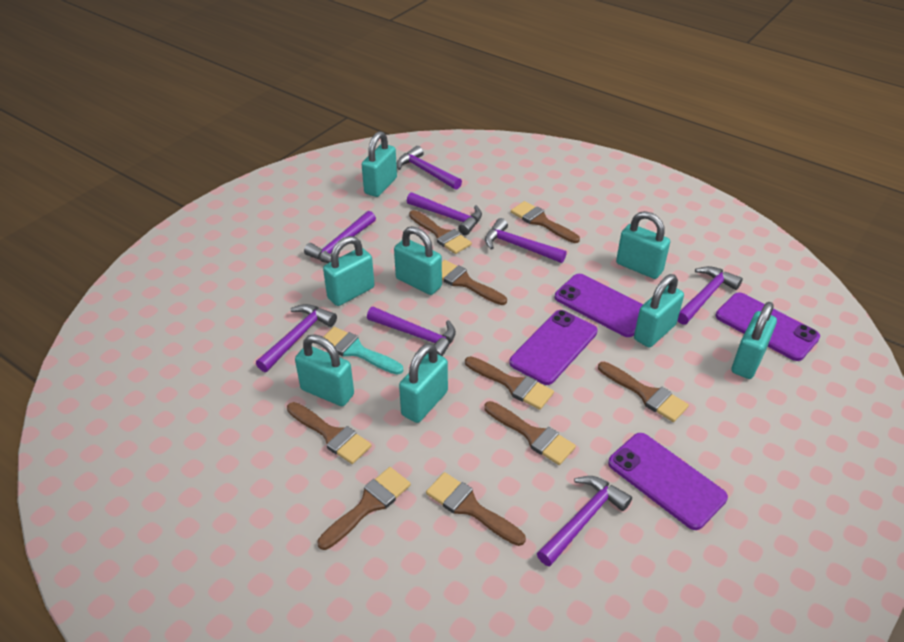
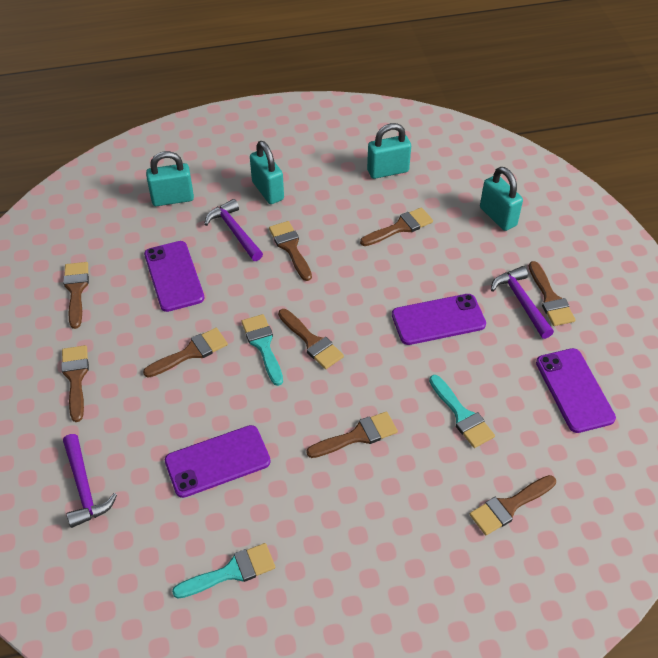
purple hammer: [256,304,337,372] [304,211,376,263] [367,307,456,357] [397,146,462,190] [407,192,482,235] [485,218,567,263] [537,476,632,567] [678,266,743,325] = 8 -> [63,434,117,528] [204,199,263,261] [491,266,554,339] = 3
turquoise brush: [324,327,403,375] = 1 -> [172,543,275,599] [241,314,283,386] [429,375,495,448] = 3
turquoise padlock: [295,334,354,406] [323,236,374,306] [362,131,397,197] [394,226,442,295] [399,343,448,423] [616,211,670,279] [634,274,684,348] [732,302,777,379] = 8 -> [146,151,194,206] [250,141,284,204] [367,123,411,179] [480,167,523,231] = 4

